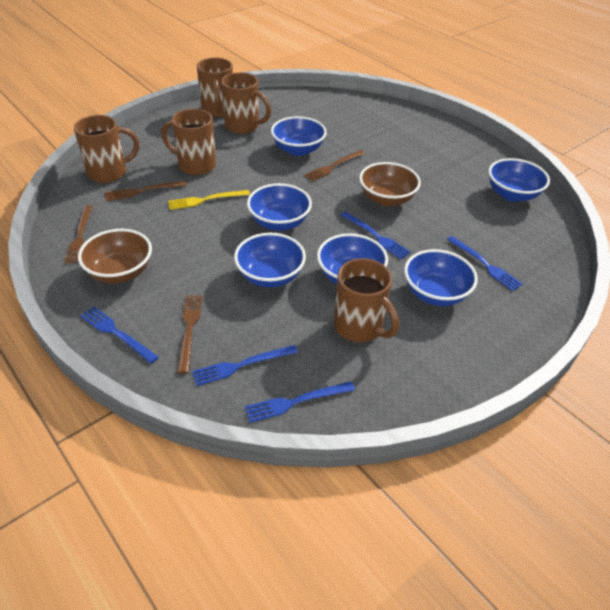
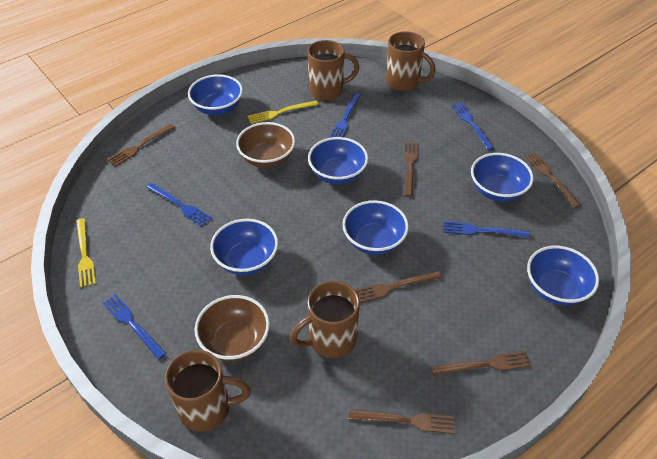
brown fork: [65,205,93,264] [105,181,187,201] [177,295,203,373] [304,150,365,182] = 4 -> [107,124,175,166] [349,409,455,434] [355,271,442,303] [404,141,418,197] [431,351,531,376] [526,153,581,208] = 6
brown mug: [74,115,139,183] [161,109,216,175] [197,57,233,117] [221,72,271,134] [334,258,399,342] = 5 -> [165,350,251,432] [290,281,360,358] [308,40,359,100] [386,31,435,91] = 4
yellow fork: [168,190,250,210] = 1 -> [76,218,96,287] [247,101,318,124] = 2

